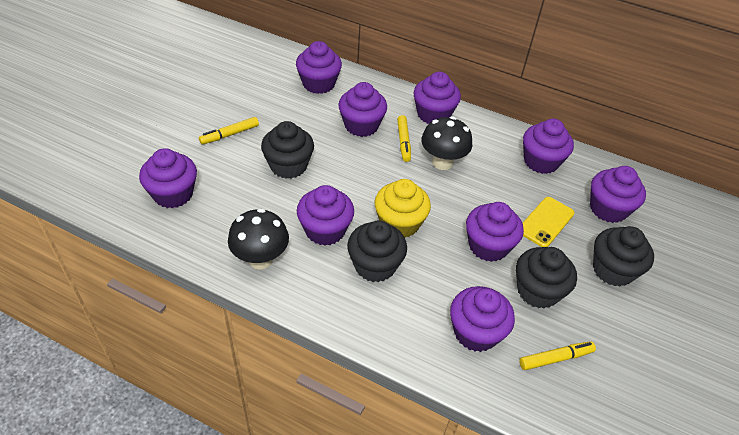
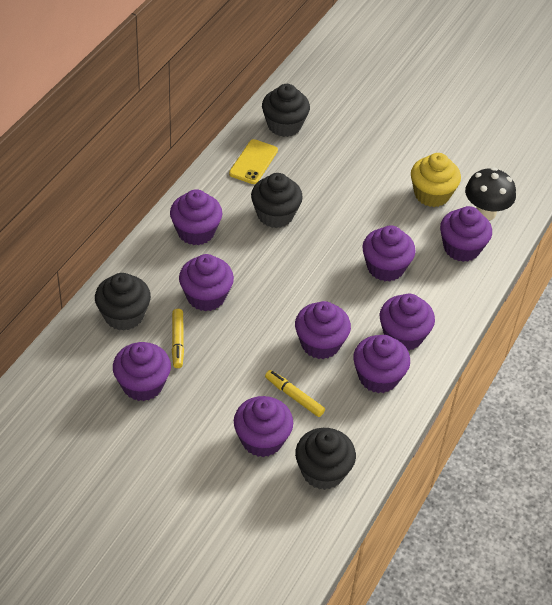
black mushroom: [228,208,289,270] [421,116,472,170] = 2 -> [465,167,516,221] = 1
yellow marker: [199,117,259,145] [397,115,411,162] [519,341,596,370] = 3 -> [172,309,184,368] [265,370,325,417] = 2

